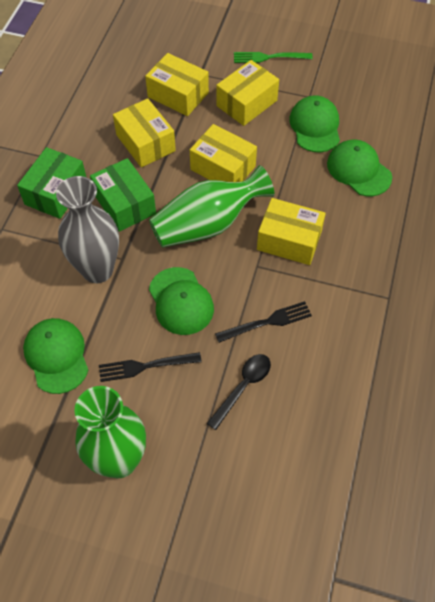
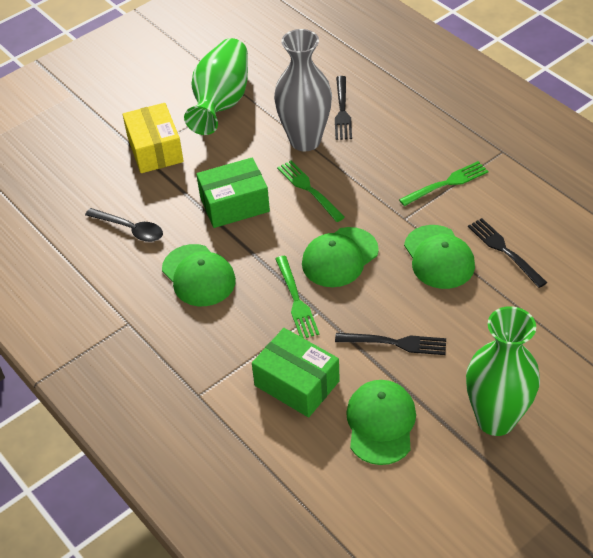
black fork: [99,352,202,382] [215,301,312,343] = 2 -> [335,76,352,140] [335,333,446,355] [468,218,547,288] = 3
green fork: [234,52,313,63] = 1 -> [275,256,319,338] [277,160,345,222] [399,161,489,206] = 3
yellow box: [113,99,176,167] [145,53,209,116] [190,124,257,182] [216,60,279,126] [257,198,326,265] = 5 -> [123,103,184,173] = 1

